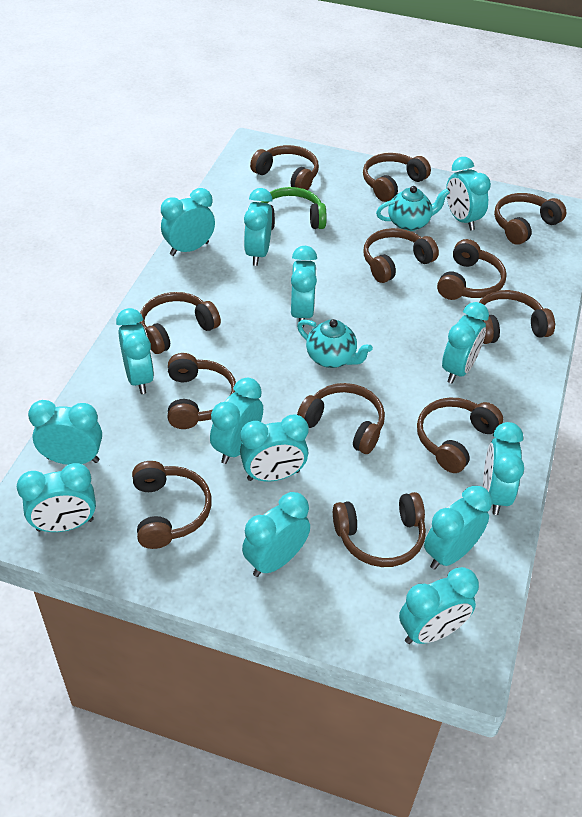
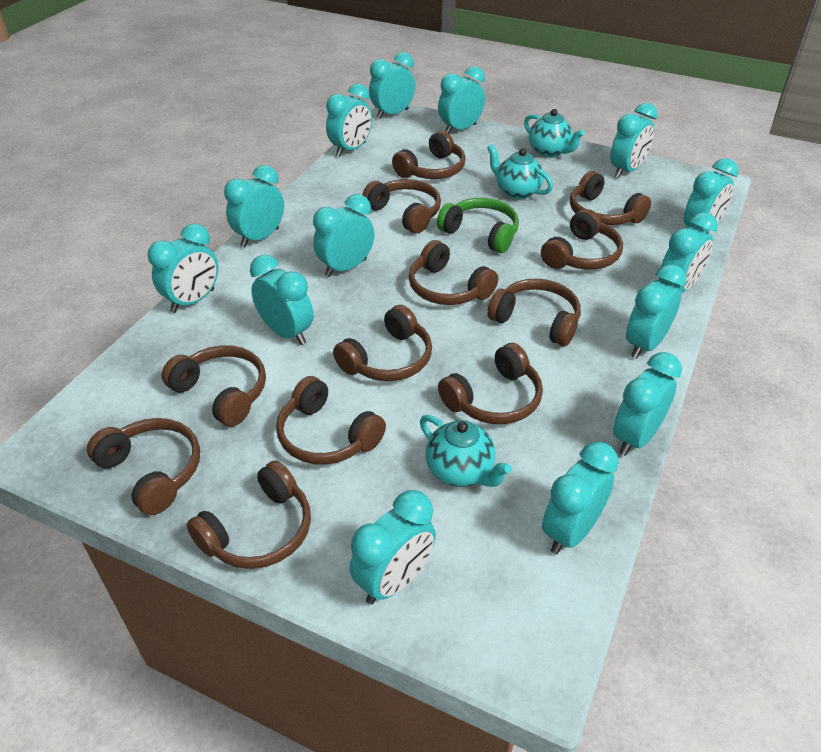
turquoise teapot: [297,319,373,368] [376,186,450,231] = 2 -> [420,415,512,487] [487,144,553,199] [524,109,585,157] = 3

